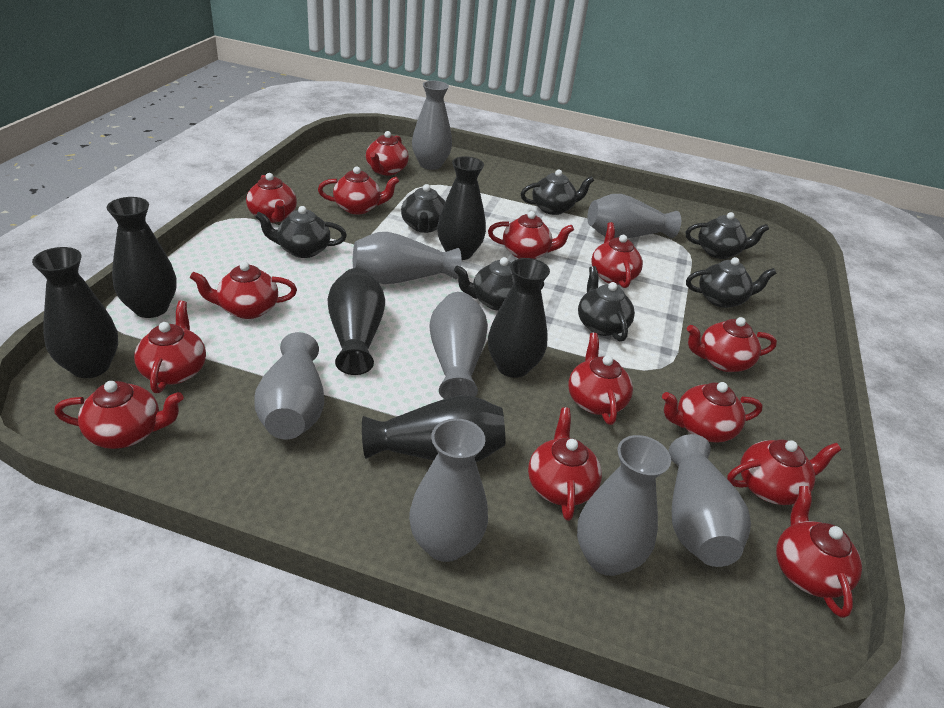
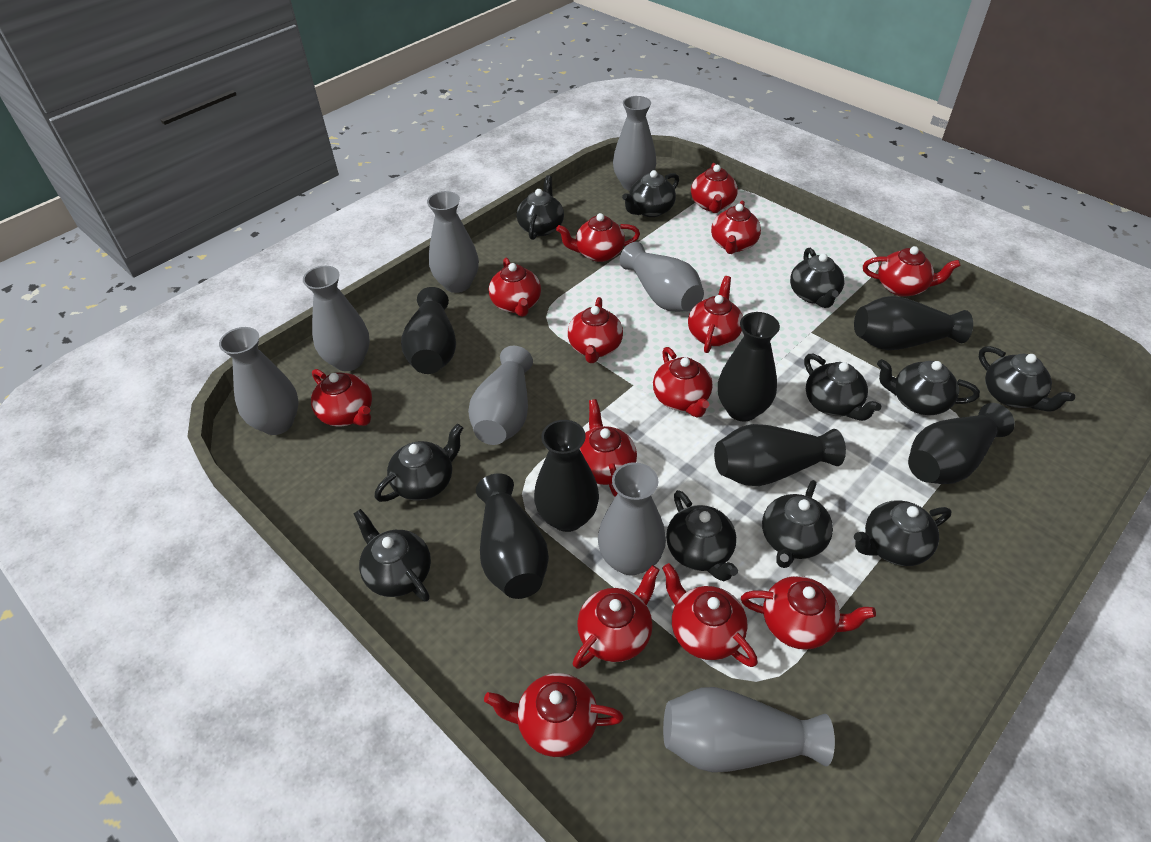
black teapot: [255,206,347,258] [401,184,445,233] [454,257,544,311] [521,169,594,215] [578,266,635,341] [686,212,769,259] [686,257,777,308] = 7 -> [354,509,431,602] [375,424,463,502] [517,175,564,240] [622,170,679,217] [666,490,738,581] [762,480,833,568] [790,248,845,308] [804,354,881,421] [854,500,951,566] [877,359,980,415] [979,346,1075,412] = 11
black vase: [32,247,118,378] [107,197,177,318] [328,268,385,375] [362,395,505,462] [437,156,486,260] [488,258,550,378] = 6 -> [401,287,456,374] [476,473,549,599] [534,420,599,532] [714,424,846,486] [718,312,780,422] [854,296,973,350] [908,403,1015,484] = 7

